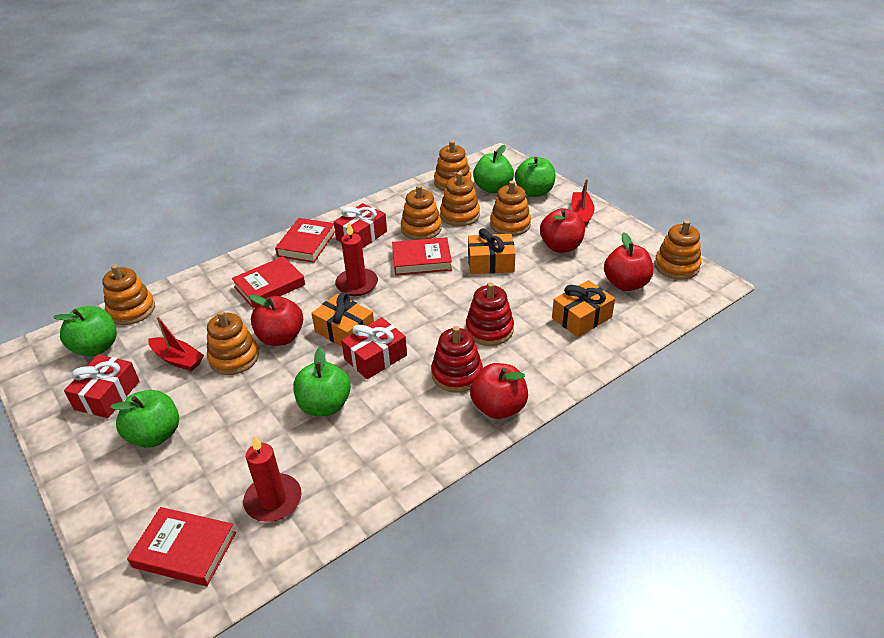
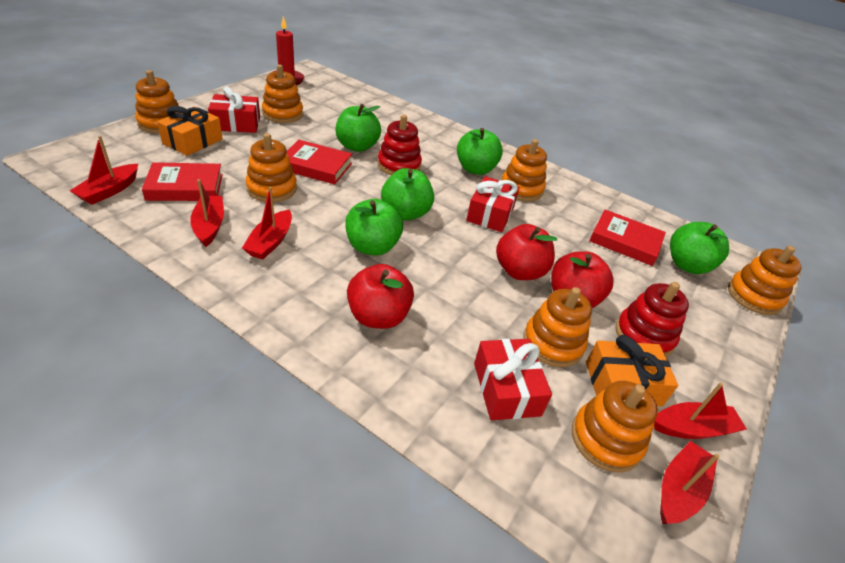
orange gift: [311,292,374,347] [468,228,515,274] [552,280,615,337] = 3 -> [157,106,223,156] [586,335,678,406] = 2
red apple: [249,294,303,346] [470,363,528,419] [540,208,585,253] [604,232,653,291] = 4 -> [347,264,414,329] [496,224,557,280] [551,251,614,308] = 3
red boat: [148,316,204,371] [571,179,595,227] = 2 -> [70,136,138,205] [190,179,224,247] [242,187,292,260] [654,382,747,439] [660,441,720,524] = 5
red book: [127,507,236,586] [232,256,305,308] [275,218,335,263] [392,237,452,275] = 4 -> [142,162,223,201] [286,140,352,184] [589,210,666,266] = 3
red candle: [243,436,302,522] [335,223,378,296] = 2 -> [273,16,305,85] = 1

